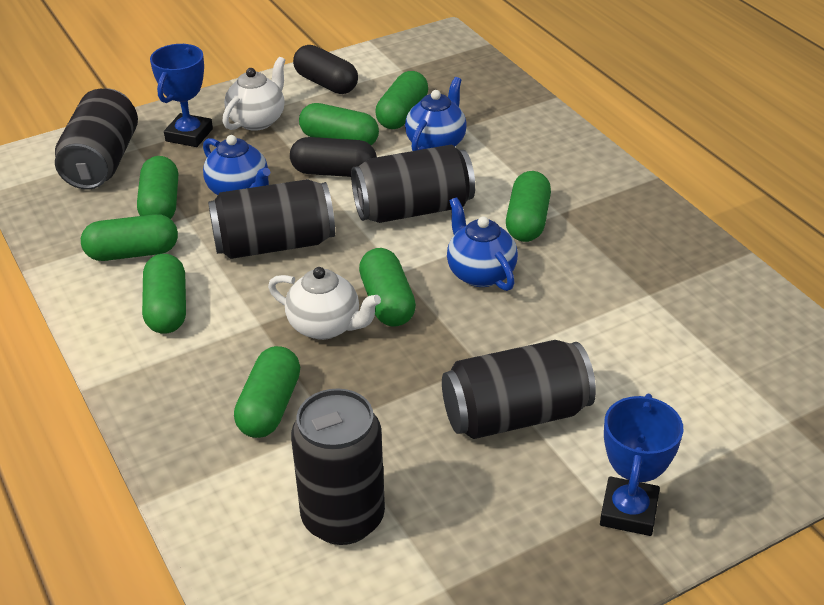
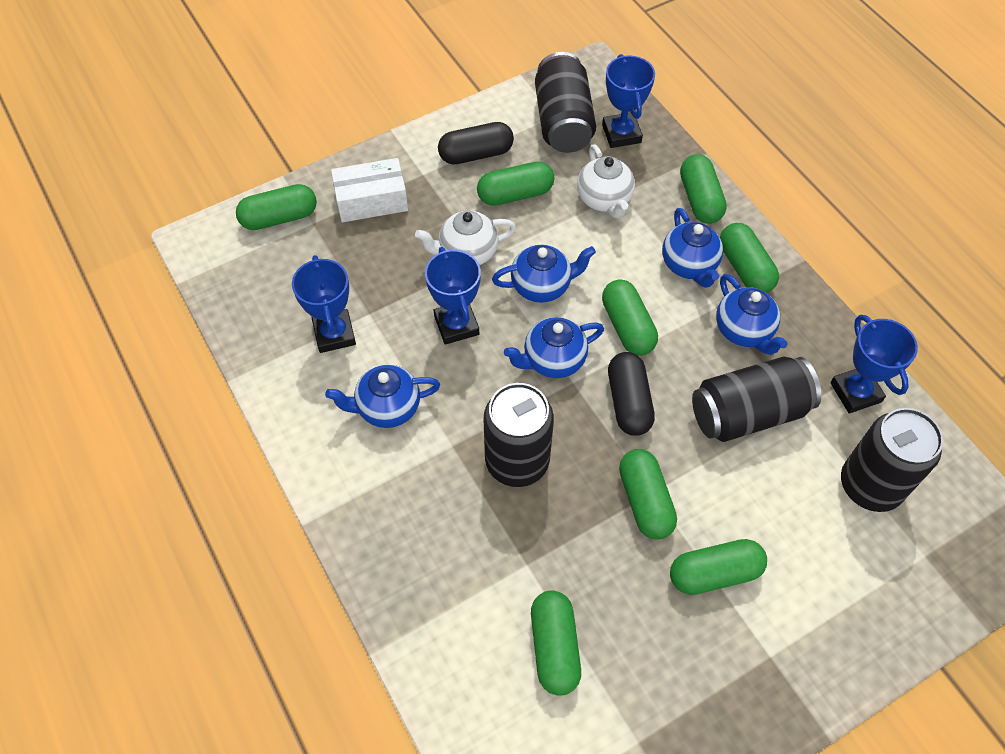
black can: [55,88,138,190] [208,179,335,259] [291,388,385,545] [351,145,475,223] [442,340,596,439] = 5 -> [484,383,554,487] [535,52,596,153] [692,357,822,442] [841,408,943,512] = 4
blue teapot: [203,135,270,195] [405,77,467,151] [447,198,518,291] = 3 -> [325,365,440,428] [492,245,596,303] [504,317,604,378] [662,208,723,288] [716,274,788,355] = 5
blue trophy: [150,44,213,147] [600,394,683,536] = 2 -> [292,255,356,353] [425,247,481,345] [602,54,655,148] [830,315,918,413] = 4
white box: none = 0 -> [331,158,408,222] = 1

